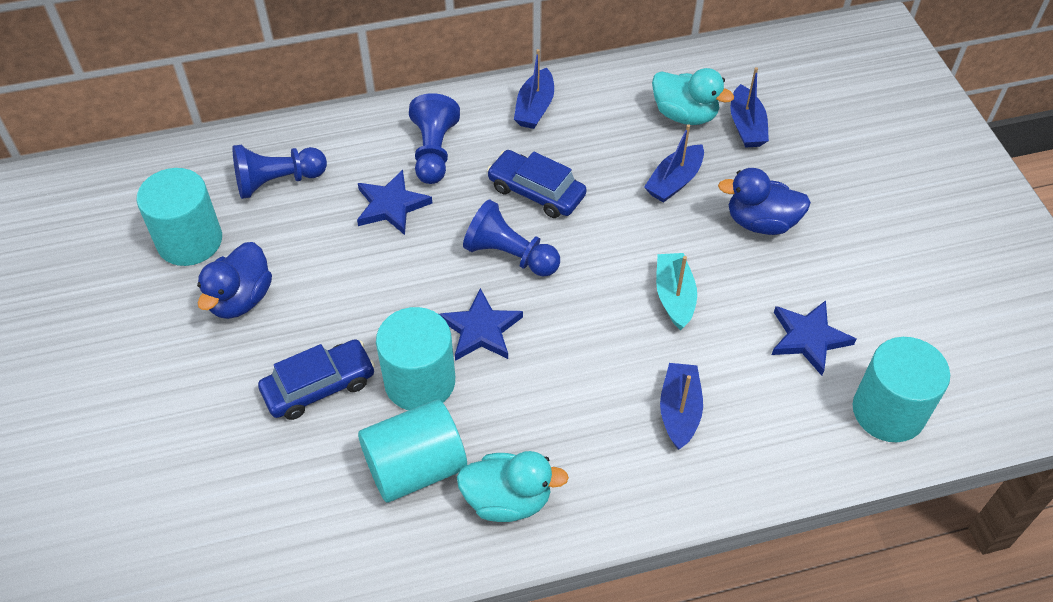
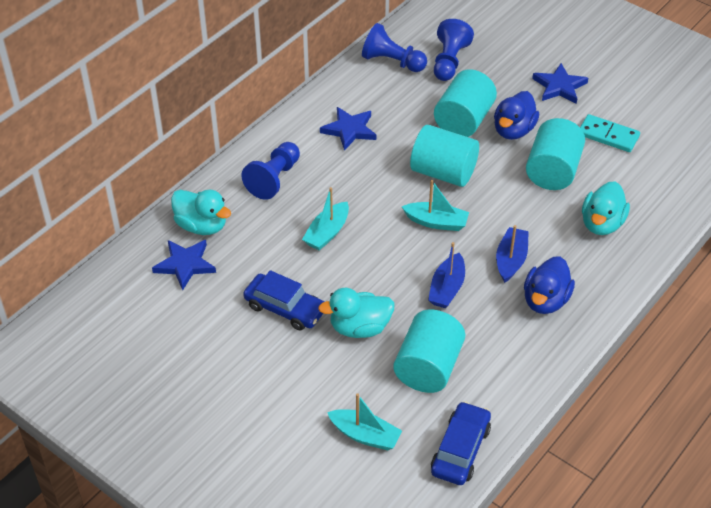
blue boat: [514,49,554,129] [644,124,704,203] [660,363,703,450] [730,67,769,148] = 4 -> [428,242,465,308] [496,225,529,283] = 2
turquoise boat: [656,253,697,330] = 1 -> [302,187,349,250] [327,393,402,451] [402,180,469,231] = 3
turquoise domino: none = 0 -> [580,114,640,152] = 1
turquoise duck: [457,451,569,522] [652,68,734,125] = 2 -> [171,190,231,235] [318,288,395,338] [582,181,630,235] = 3

